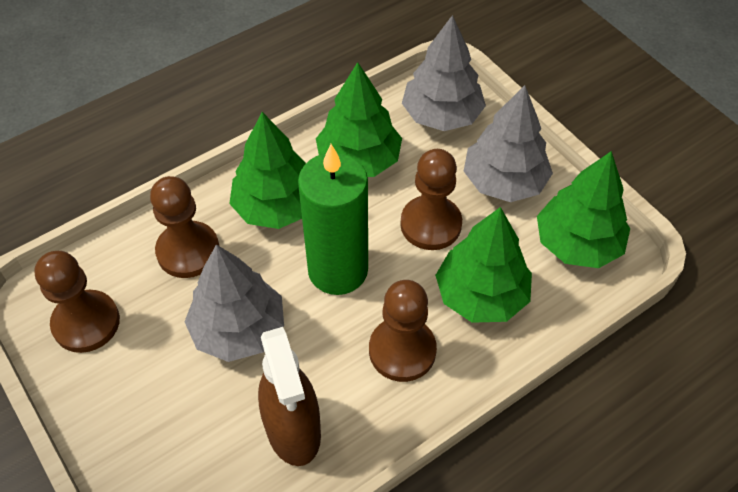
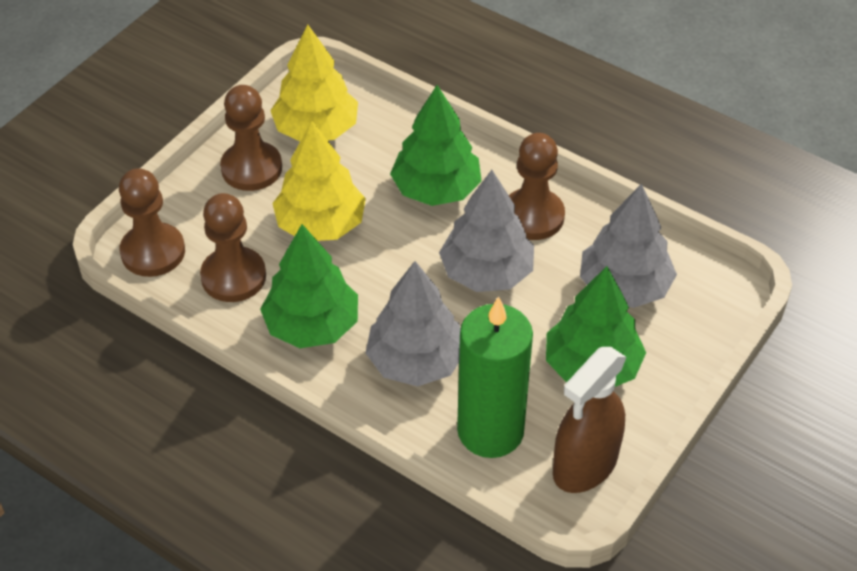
green tree: [229,112,306,229] [316,62,402,177] [435,207,532,323] [537,151,630,268] = 4 -> [260,224,358,348] [390,85,482,206] [546,266,646,387] = 3
yellow tree: none = 0 -> [270,24,358,141] [272,121,366,241] = 2

